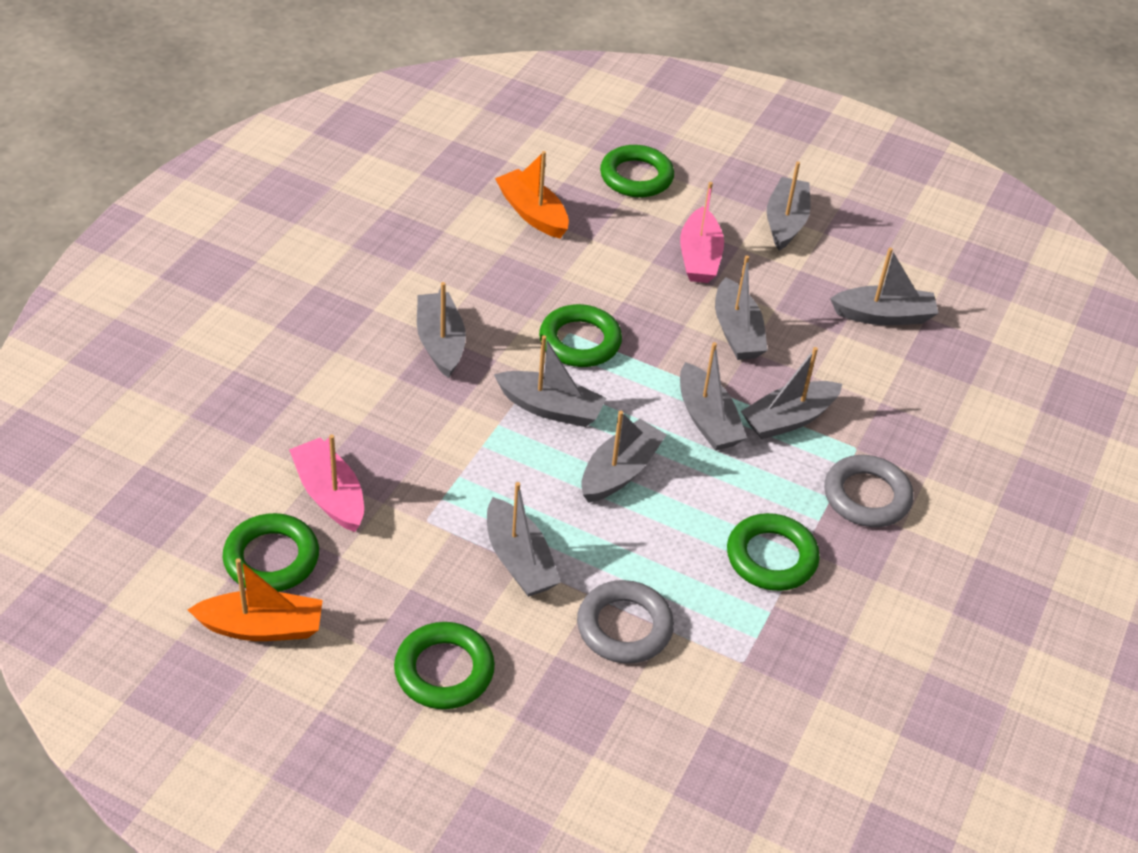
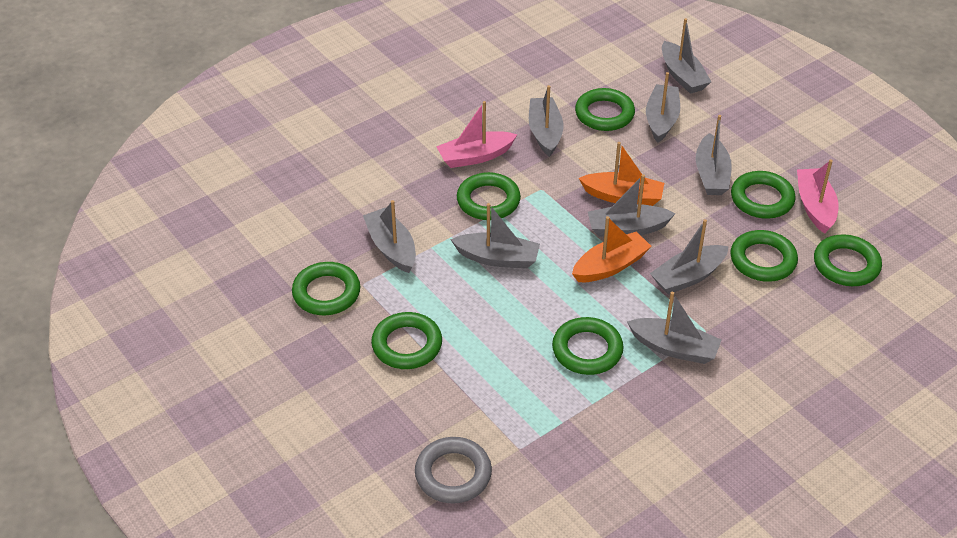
green ring: [222,513,319,592] [394,622,495,709] [539,304,622,367] [600,145,674,197] [727,513,820,591] = 5 -> [292,262,360,315] [371,312,442,369] [457,172,521,220] [552,317,624,375] [575,88,635,131] [730,230,798,282] [731,171,796,219] [814,234,882,286] = 8
grey ring: [577,580,674,664] [824,455,914,527] = 2 -> [415,437,492,503] = 1

